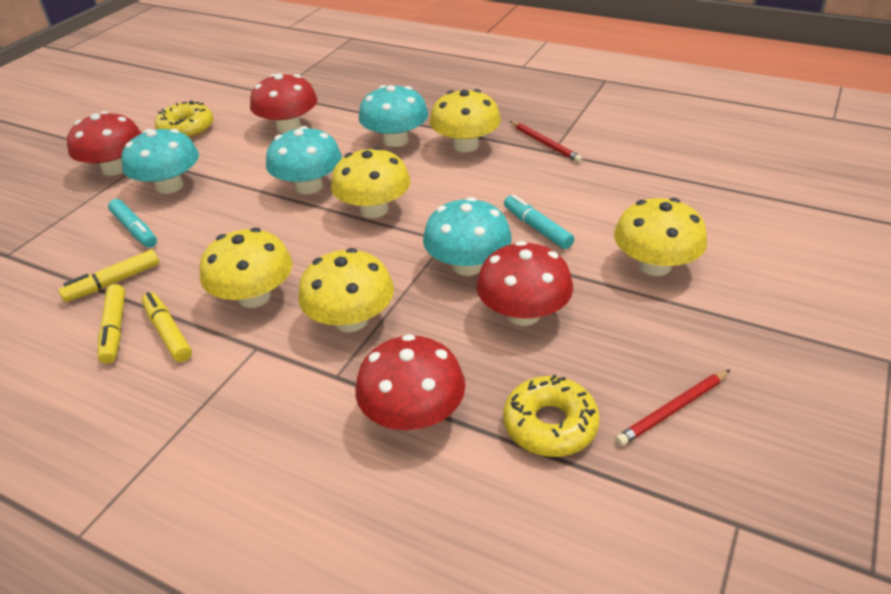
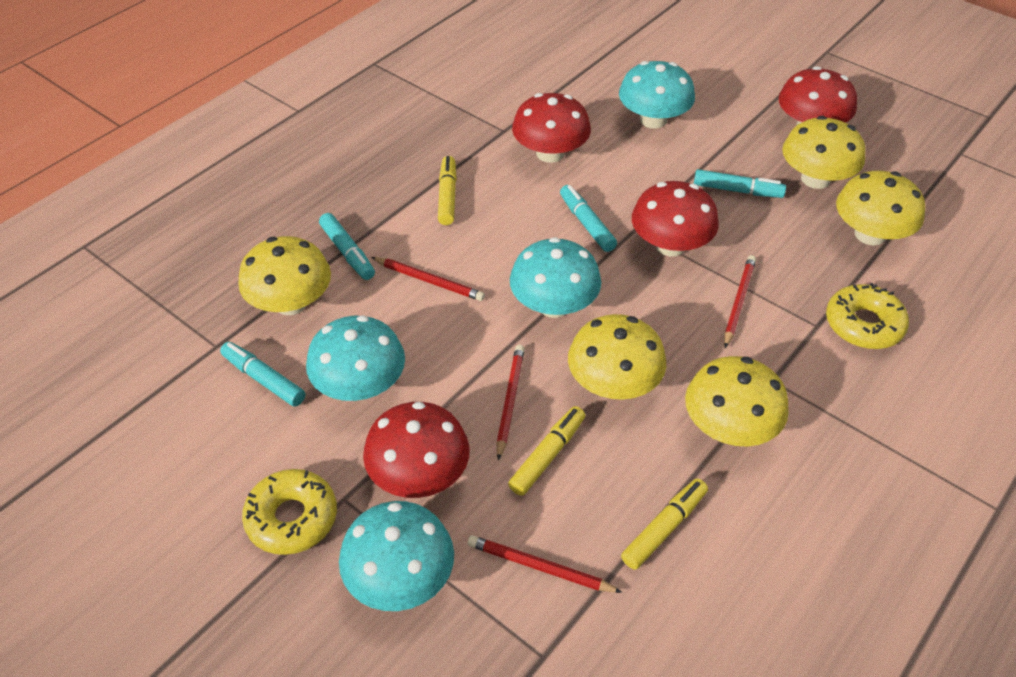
red pencil: [510,121,583,163] [615,370,730,446] = 2 -> [371,257,485,301] [468,535,622,593] [496,345,525,461] [724,255,756,348] = 4
turquoise marker: [108,199,157,248] [504,195,574,249] = 2 -> [220,342,305,407] [319,213,375,280] [560,185,617,252] [694,169,786,198] = 4

